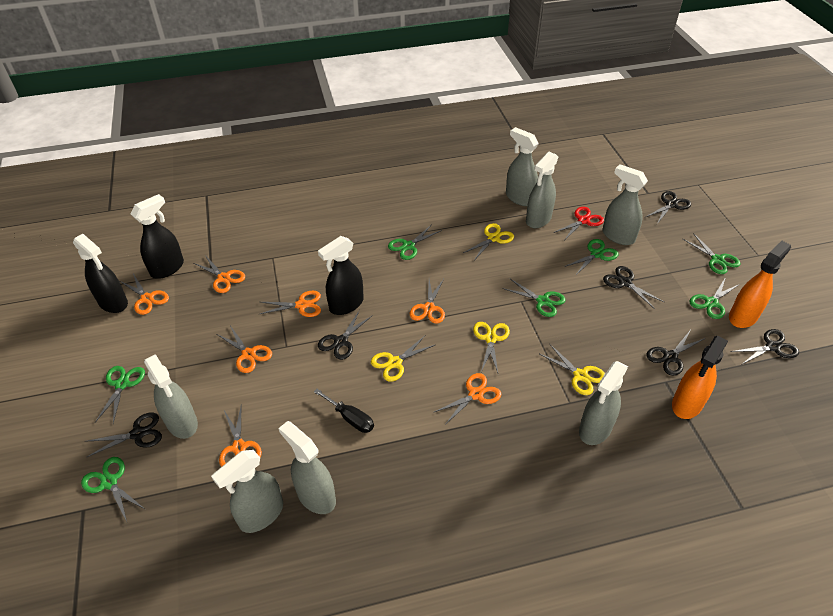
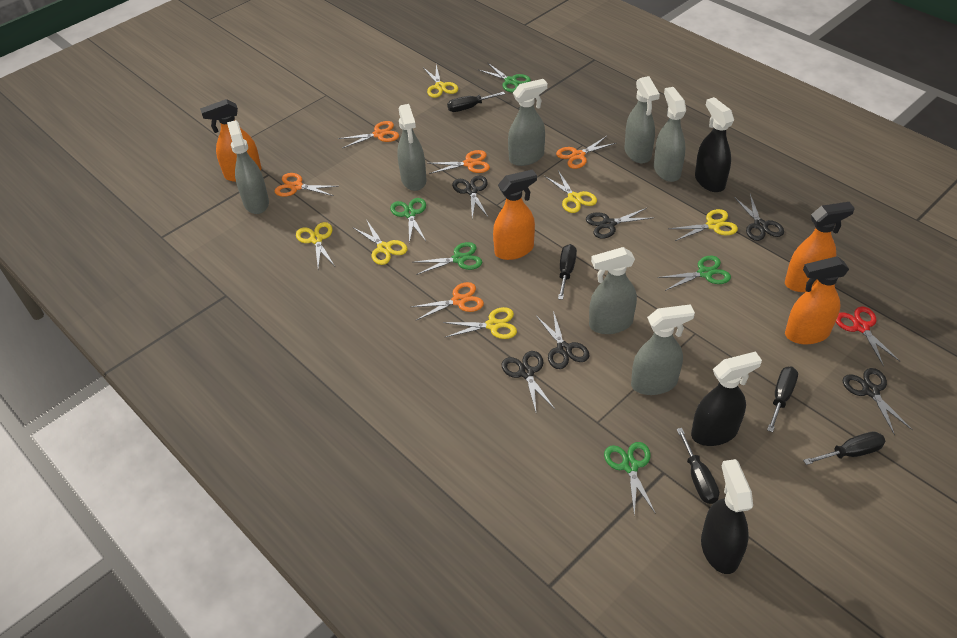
black screwdriver: [314,389,374,433] = 1 -> [447,92,505,112] [558,244,577,300] [677,428,719,504] [767,367,798,432] [803,432,886,465] = 5
green scissors: [81,457,146,522] [95,366,145,423] [388,224,442,260] [502,279,566,317] [564,239,619,276] [683,233,741,274] [690,277,740,319] = 7 -> [390,198,426,243] [415,242,482,275] [479,63,531,92] [604,442,656,516] [658,256,731,291] = 5
orange scissors: [120,274,169,315] [193,255,245,293] [217,326,272,373] [219,407,262,467] [260,291,321,317] [409,279,445,324] [434,373,502,425] = 7 -> [275,173,339,197] [338,121,399,148] [411,282,484,320] [427,150,490,174] [556,136,616,169] = 5
orange spray bottle: [672,336,728,419] [729,241,791,328] = 2 -> [200,99,262,182] [493,169,537,260] [785,202,855,292] [785,256,849,344] = 4
yellow scissors: [371,336,435,382] [463,223,514,260] [473,322,510,373] [540,344,605,395] = 4 -> [296,222,335,268] [354,219,408,265] [424,65,458,98] [443,307,517,339] [545,170,597,213] [669,209,738,241] = 6

